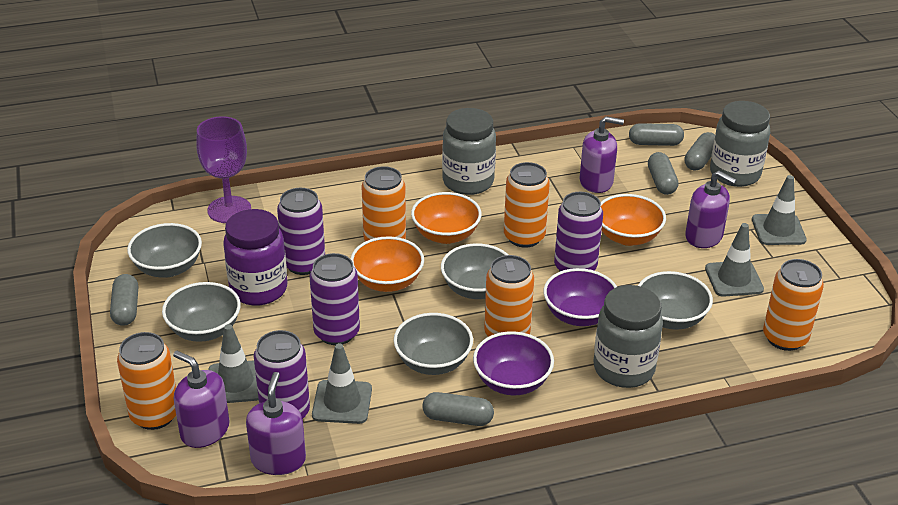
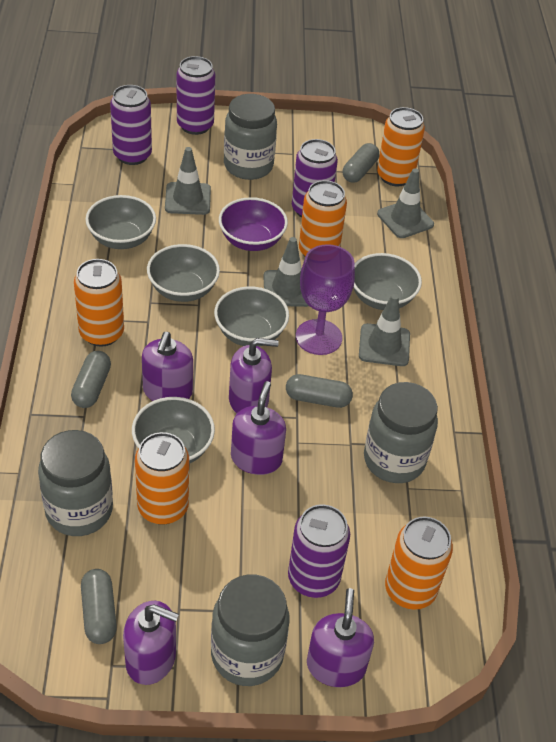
grey capsule: [110,274,138,326] [422,392,494,426] [629,123,684,146] [648,152,678,195] [684,132,715,170] = 5 -> [71,351,111,408] [81,569,117,644] [286,374,353,408] [343,143,379,183] = 4
grey jar: [442,108,496,195] [594,285,663,388] [710,101,770,187] = 3 -> [38,430,113,536] [211,574,290,686] [224,94,277,180] [364,382,438,483] = 4
orange bowl: [351,236,424,292] [411,192,482,244] [601,194,666,246] = 3 -> none = 0
purple bowl: [473,331,554,395] [543,268,617,326] = 2 -> [219,197,288,251] = 1
purple jar: [223,209,287,306] = 1 -> none = 0
purple soap dispenser: [173,351,229,448] [246,372,306,475] [579,116,624,193] [685,171,736,248] = 4 -> [123,601,179,685] [142,332,193,401] [229,338,279,413] [231,381,286,475] [307,588,374,687] = 5

